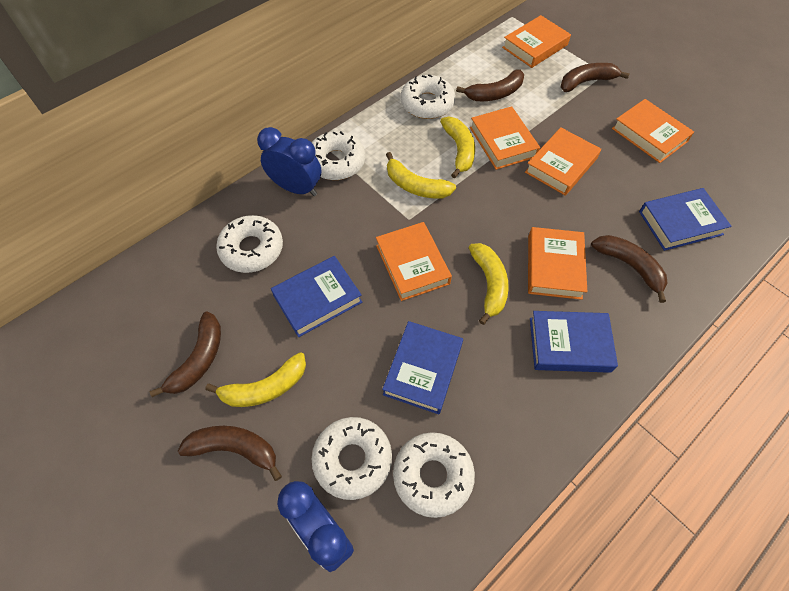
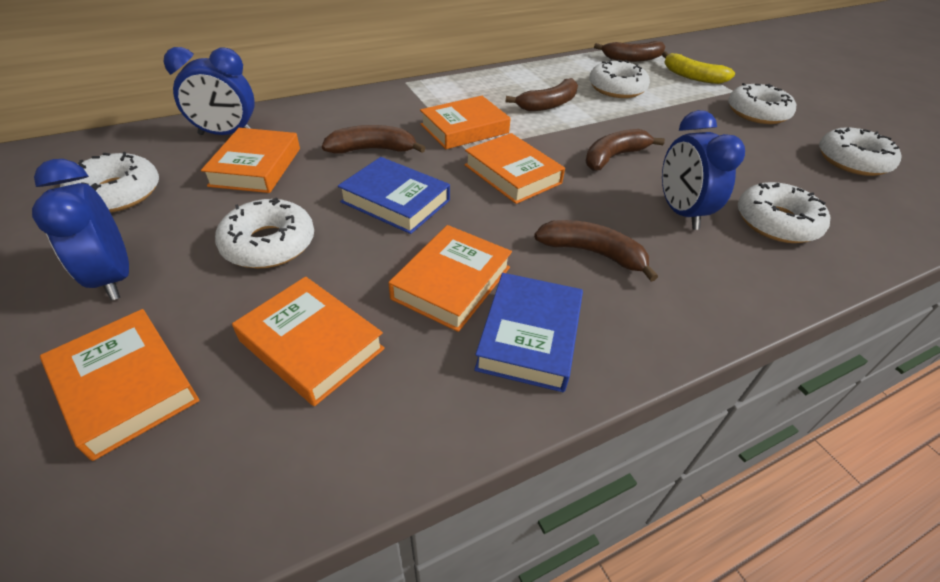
blue book: [271,256,362,337] [382,321,463,414] [530,311,618,373] [639,188,731,251] = 4 -> [338,157,450,234] [474,273,583,392] = 2
blue clock: [257,127,321,196] [277,481,354,572] = 2 -> [32,159,129,300] [163,47,255,135] [662,110,745,230] = 3
white donut: [216,215,283,273] [311,131,365,180] [312,417,392,500] [393,432,475,518] [401,74,455,119] = 5 -> [60,152,159,213] [215,197,314,268] [589,59,650,98] [728,83,796,124] [738,182,830,243] [819,127,902,176] = 6
yellow banana: [205,352,306,407] [386,152,456,198] [440,117,475,179] [469,243,509,325] = 4 -> [662,52,735,84] = 1

